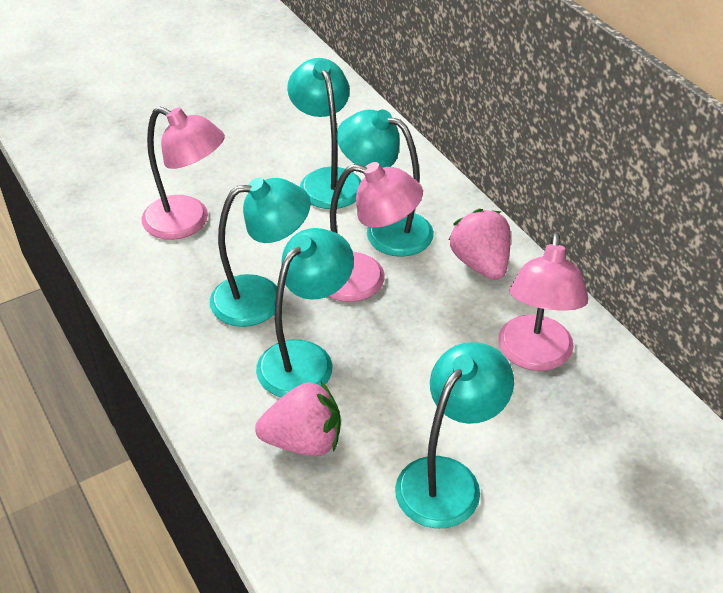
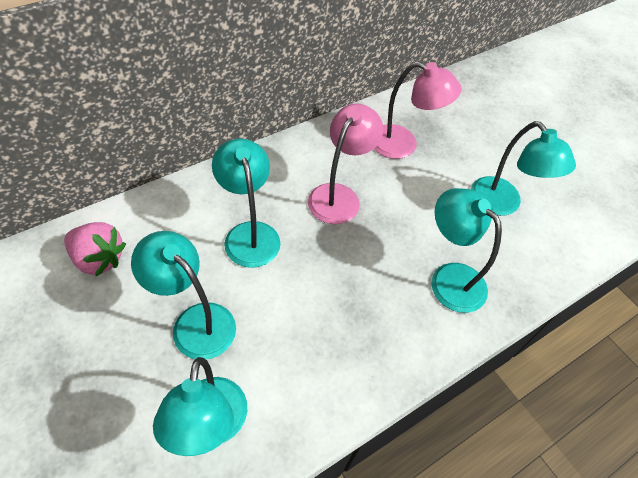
pink lamp: [141,107,225,240] [328,162,423,302] [498,232,588,371] = 3 -> [308,103,383,224] [374,62,462,159] = 2
pink strawberry: [255,381,341,456] [449,209,511,280] = 2 -> [64,222,126,276] = 1

